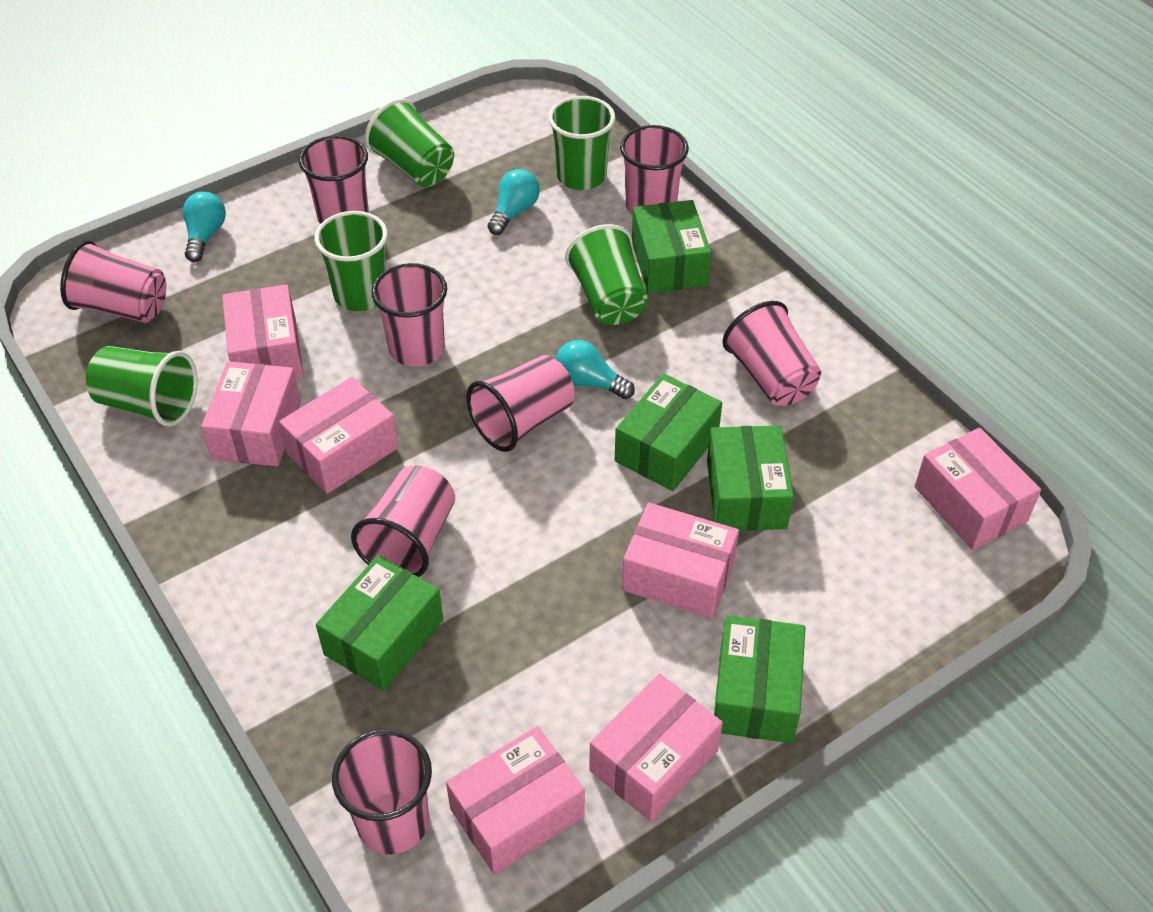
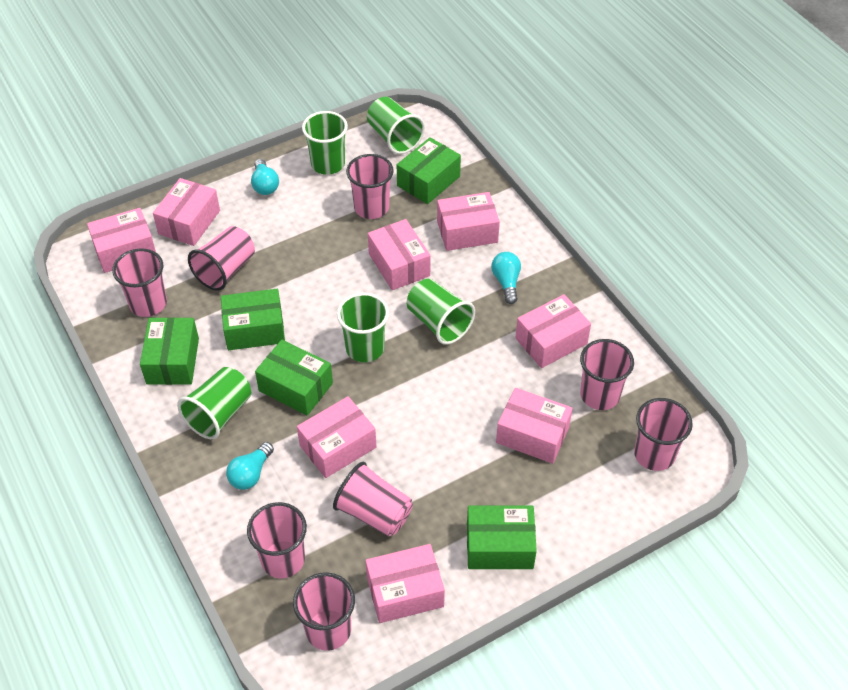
pink box: [201,361,301,466] [222,284,303,377] [279,377,399,494] [446,726,585,874] [589,673,723,822] [622,503,739,618] [914,428,1041,550] = 7 -> [87,208,156,273] [153,178,220,246] [297,396,376,478] [365,544,445,623] [368,219,430,290] [437,192,500,251] [496,388,573,464] [516,294,591,368] = 8

